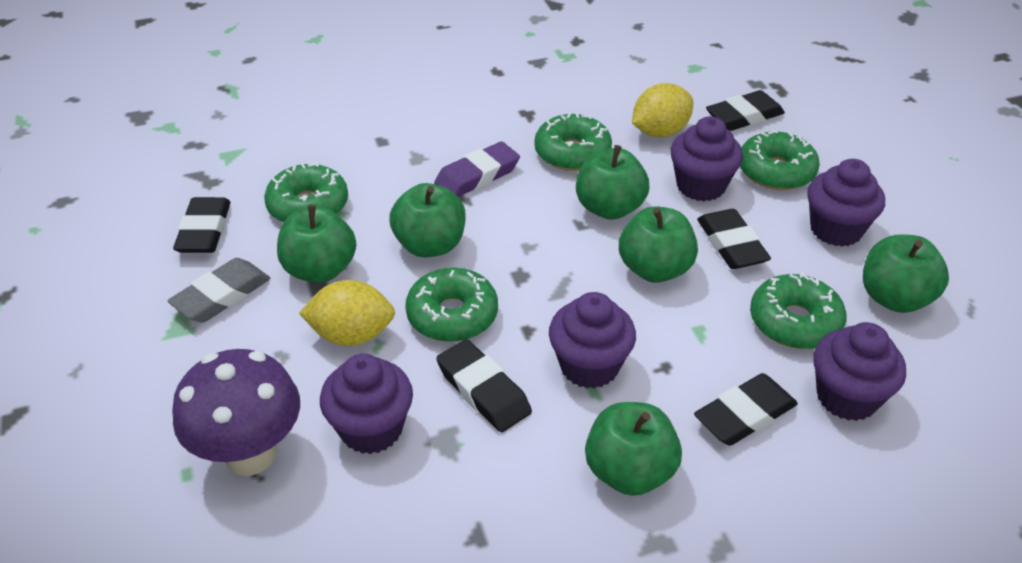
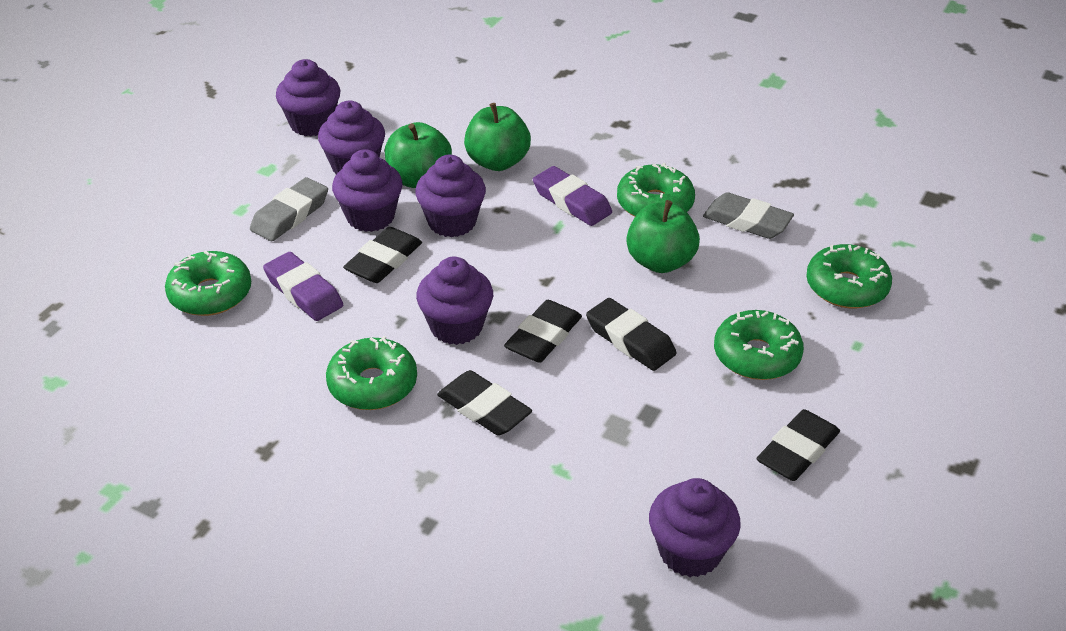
green apple: [277,205,356,283] [389,183,466,257] [576,145,649,220] [585,402,682,496] [619,206,698,283] [863,234,949,313] = 6 -> [385,122,452,188] [464,103,531,171] [626,200,700,273] = 3
grey eraser: [168,258,270,322] = 1 -> [250,177,328,241] [703,192,794,239] = 2
purple cupcake: [320,354,413,454] [549,292,636,389] [670,116,743,201] [807,159,885,247] [813,322,906,421] = 5 -> [276,59,340,137] [318,101,385,174] [332,149,403,232] [415,155,486,237] [416,257,493,345] [649,478,741,577] = 6
purple eraser: [434,141,520,197] = 1 -> [263,252,343,321] [533,166,612,226] = 2
purple mushroom: [172,349,300,476] = 1 -> none = 0
yellow lemon: [299,280,395,346] [632,83,693,137] = 2 -> none = 0

